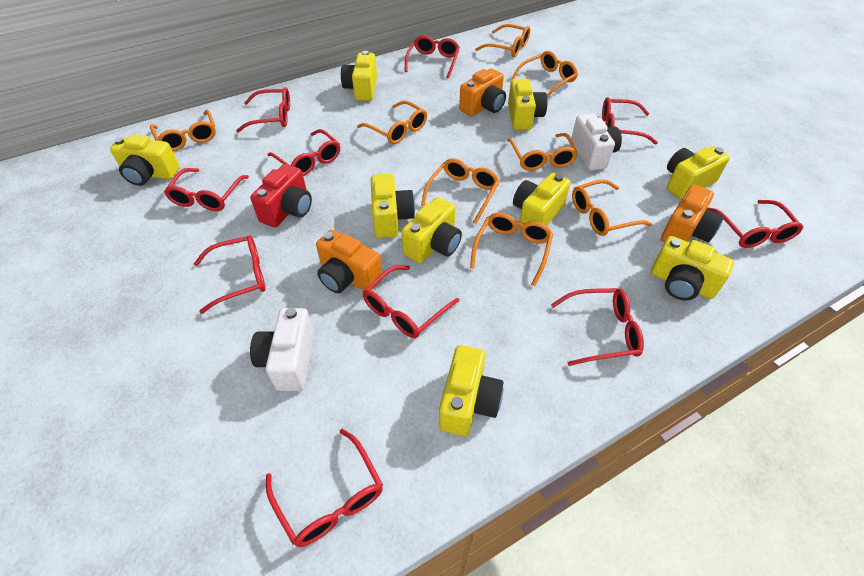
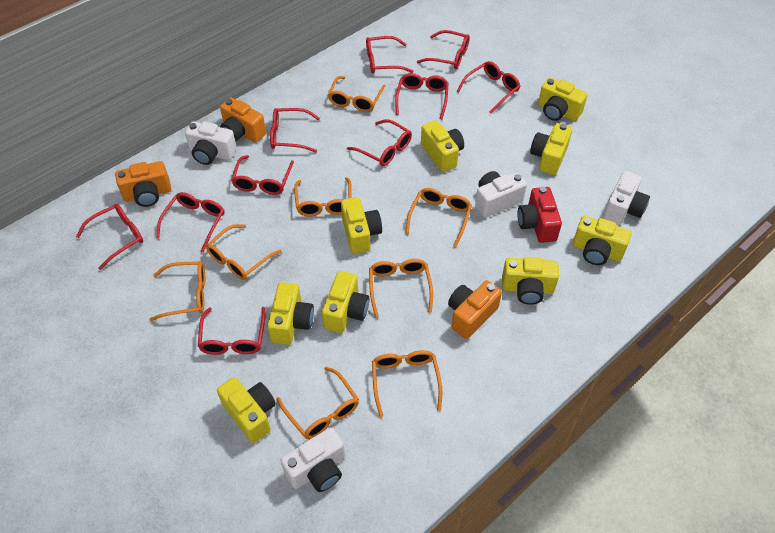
white camera: [250,308,314,391] [571,114,622,171] = 2 -> [185,121,237,165] [280,427,345,492] [475,171,527,218] [603,171,650,225] = 4

